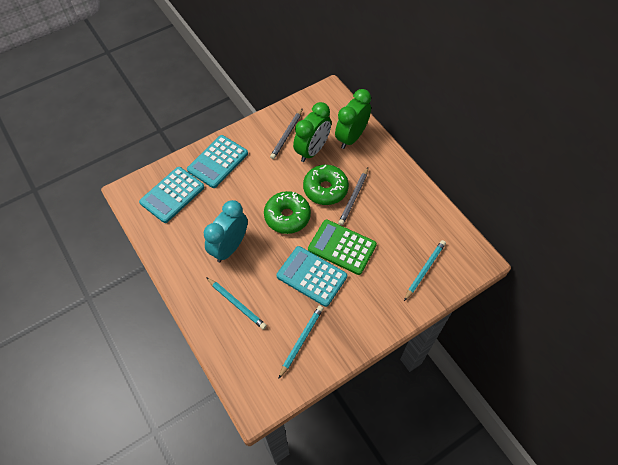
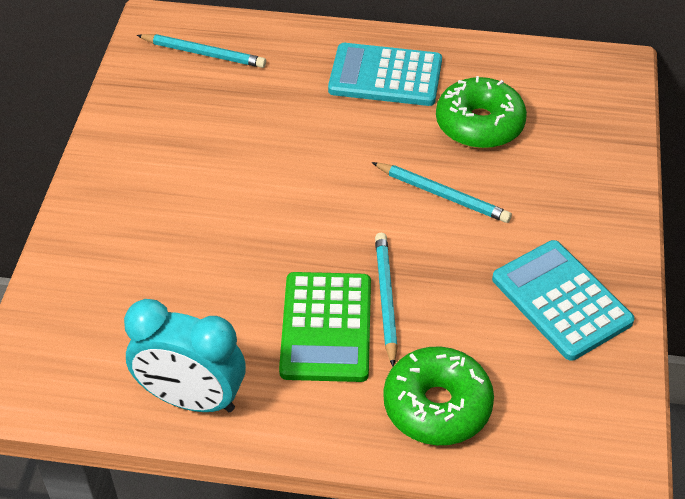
green clock: [293,102,331,162] [335,89,371,149] = 2 -> none = 0
grey pencil: [270,108,303,159] [338,167,368,225] = 2 -> none = 0
turquoise calculator: [139,167,204,223] [187,135,248,188] [277,246,347,307] = 3 -> [328,43,442,106] [492,240,635,361] = 2

